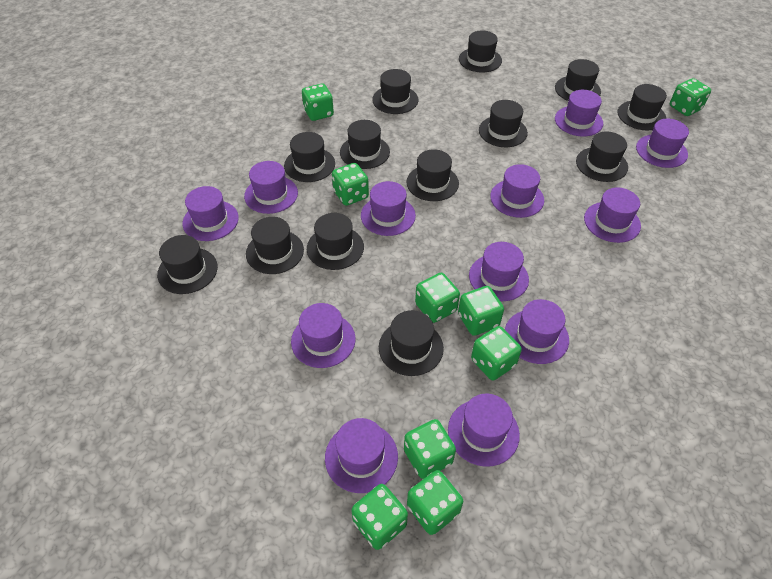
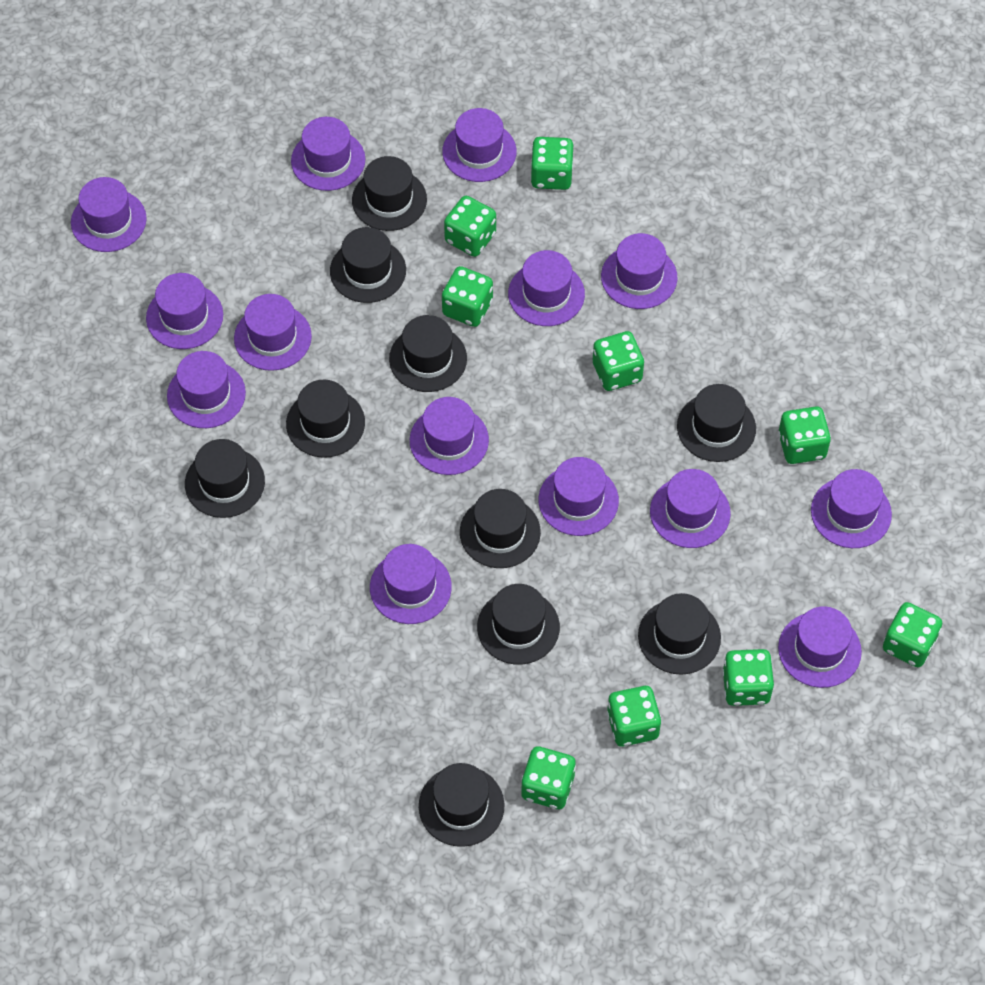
black hat: [157,235,218,294] [246,217,304,274] [284,132,335,182] [307,213,364,270] [340,120,390,169] [372,69,418,114] [379,310,444,376] [406,149,459,201] [459,30,502,72] [479,100,528,147] [555,59,601,101] [576,131,628,182] [617,84,667,130] = 13 -> [185,439,265,518] [286,380,365,458] [330,227,406,303] [352,156,427,231] [389,315,467,392] [419,763,504,847] [460,489,541,568] [477,584,560,665] [638,593,721,675] [677,384,756,462] = 10
purple hat: [182,186,239,241] [244,161,298,214] [291,303,356,368] [325,418,398,493] [361,181,416,236] [448,394,520,467] [469,242,529,301] [490,164,544,218] [505,299,569,364] [555,90,603,136] [584,188,641,243] [636,119,689,168] = 12 -> [71,177,147,252] [146,273,223,349] [167,351,246,428] [234,294,312,371] [291,117,365,191] [370,544,452,624] [410,397,489,475] [442,108,517,182] [508,250,585,326] [539,457,619,536] [601,233,678,309] [650,469,731,548] [778,606,862,688] [811,469,892,548] = 14

